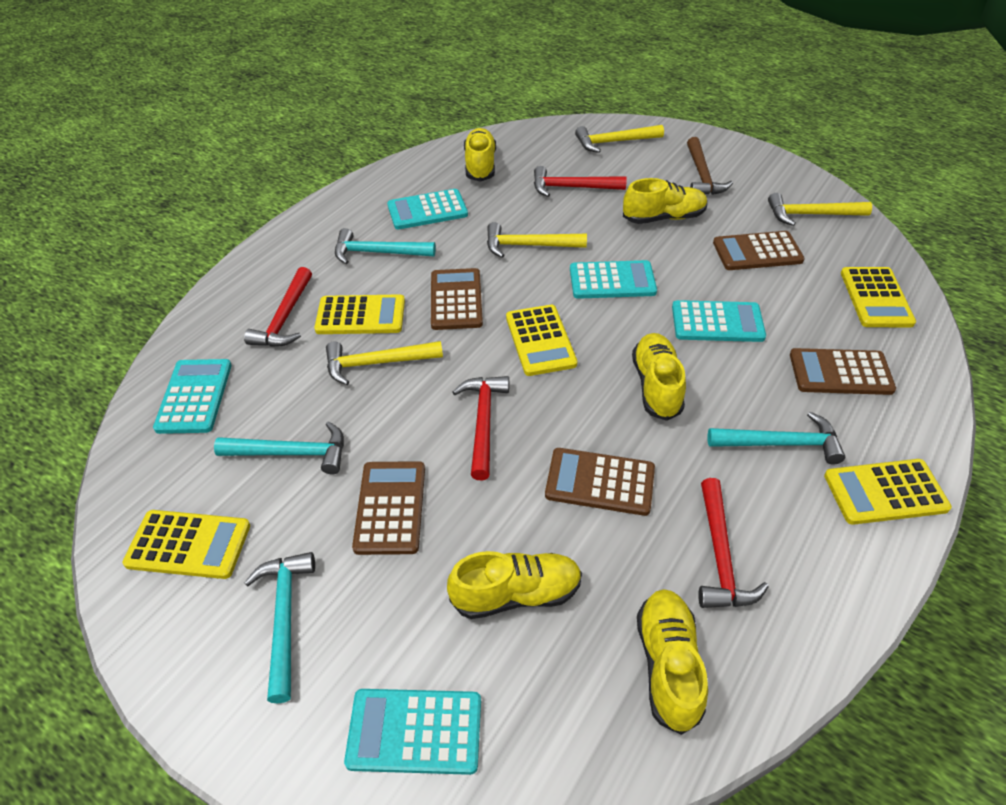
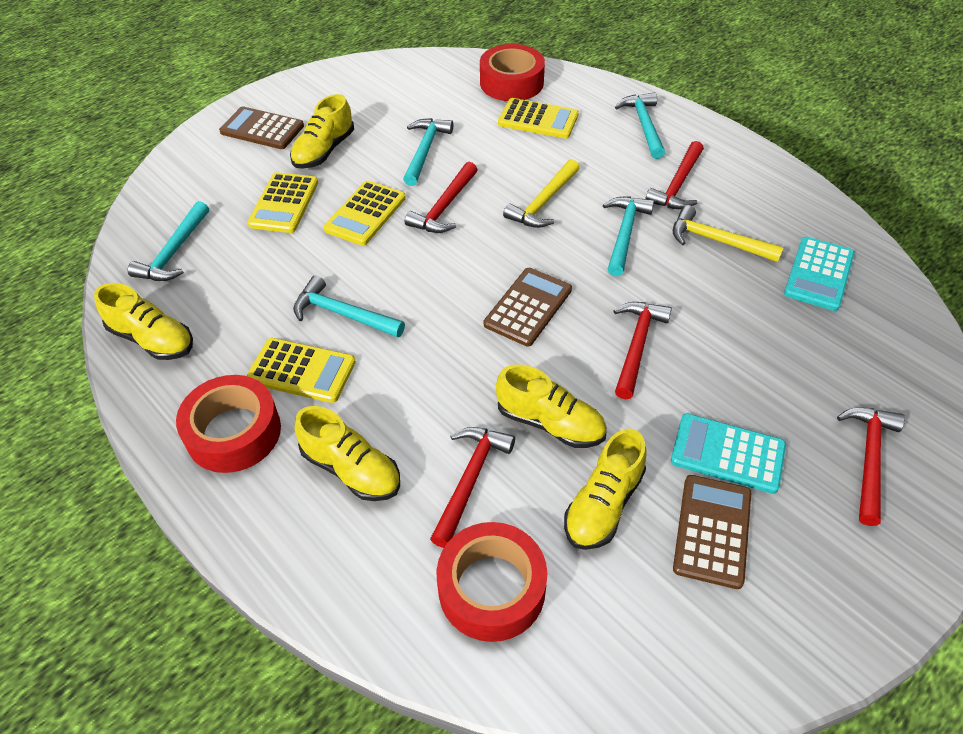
brown calculator: [352,461,425,555] [431,268,483,330] [545,448,655,516] [713,231,805,270] [790,348,896,395] = 5 -> [219,106,304,149] [484,268,572,347] [673,475,751,589] = 3
brown hammer: [687,137,733,195] = 1 -> none = 0
red hammer: [244,267,312,347] [452,376,509,480] [534,166,627,197] [698,478,769,608] = 4 -> [405,162,478,233] [430,427,515,548] [613,302,672,400] [645,141,704,209] [837,407,905,526] = 5
red tape: none = 0 -> [176,375,281,473] [436,522,548,642] [480,44,545,101] = 3
turquoise calculator: [153,359,232,434] [344,689,481,775] [387,189,468,229] [570,260,657,299] [672,300,766,342] = 5 -> [671,413,786,494] [784,237,854,311] = 2
turquoise hammer: [214,421,344,475] [244,552,315,703] [335,228,436,264] [707,412,845,465] = 4 -> [127,201,209,281] [293,275,405,337] [403,118,453,186] [603,197,654,276] [615,92,665,159] = 5
yellow calculator: [122,510,250,579] [314,294,405,334] [506,305,577,376] [824,459,952,525] [841,267,916,327] = 5 -> [246,338,356,403] [247,172,318,233] [323,180,406,246] [498,98,579,139] = 4
yellow hammer: [326,341,443,385] [487,222,587,258] [575,125,664,153] [768,193,872,226] = 4 -> [503,159,579,228] [673,205,784,262] = 2

